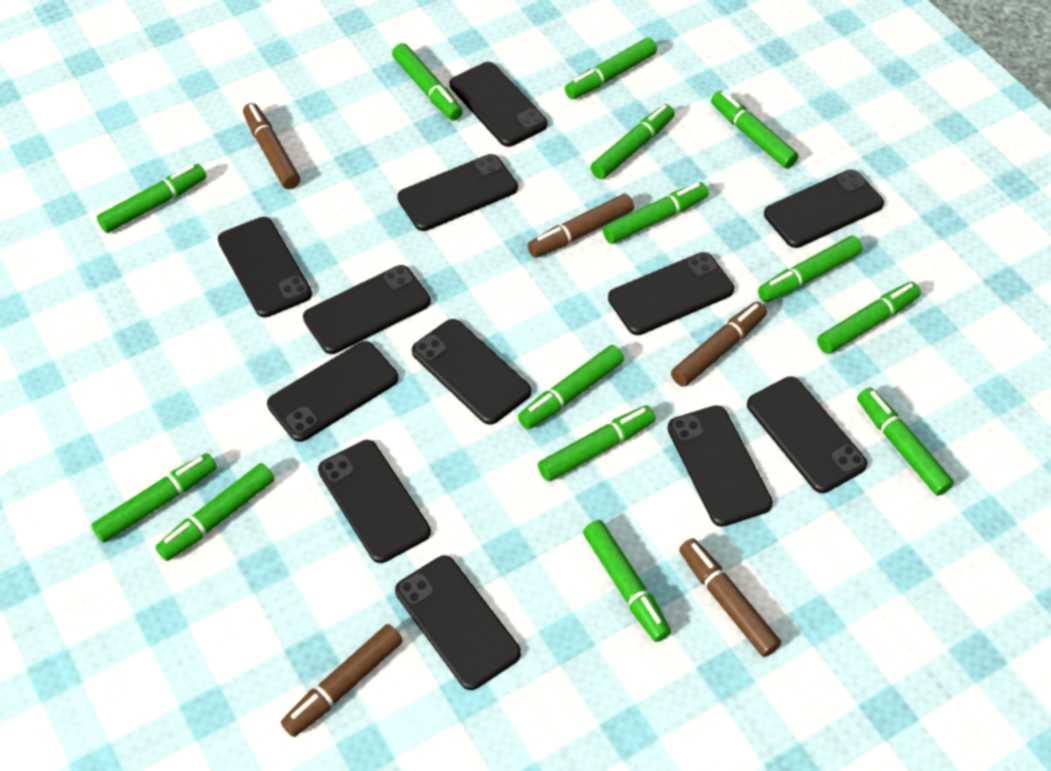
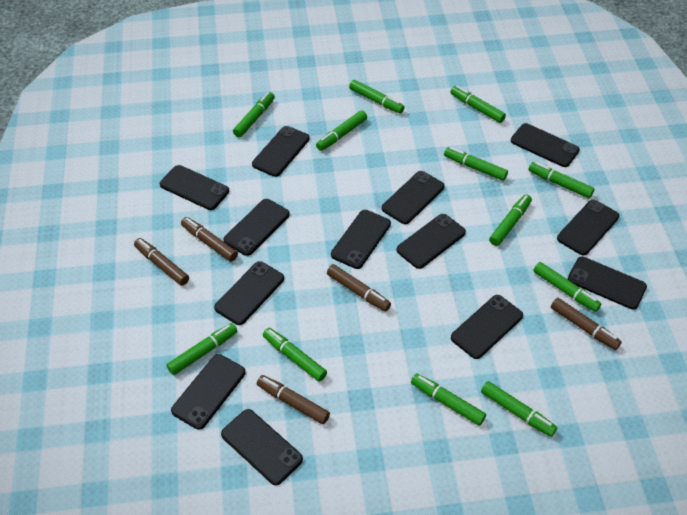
black phone: [218,217,312,318] [267,341,398,442] [303,265,431,354] [318,440,431,563] [395,555,521,690] [397,154,518,231] [412,319,531,425] [450,62,547,147] [608,252,734,335] [667,405,773,527] [747,376,867,493] [764,170,884,248] = 12 -> [160,165,229,210] [171,354,246,430] [214,261,284,325] [221,409,303,485] [223,199,290,256] [252,126,310,177] [331,210,391,269] [382,171,445,224] [397,214,466,269] [451,295,523,359] [511,123,580,167] [557,200,619,255] [568,257,647,310] = 13
green marker: [91,453,217,543] [97,164,206,233] [155,463,274,561] [392,43,463,121] [518,345,624,429] [538,405,656,482] [565,38,657,99] [583,520,671,642] [590,104,675,179] [603,182,708,244] [711,91,799,169] [758,236,862,302] [817,282,921,354] [857,388,954,496] = 14 -> [166,323,237,375] [233,92,275,137] [263,328,327,382] [316,110,367,151] [349,80,405,114] [411,373,486,426] [444,147,508,181] [450,86,506,123] [481,381,557,437] [489,194,532,246] [529,162,594,198] [533,262,601,312] = 12

